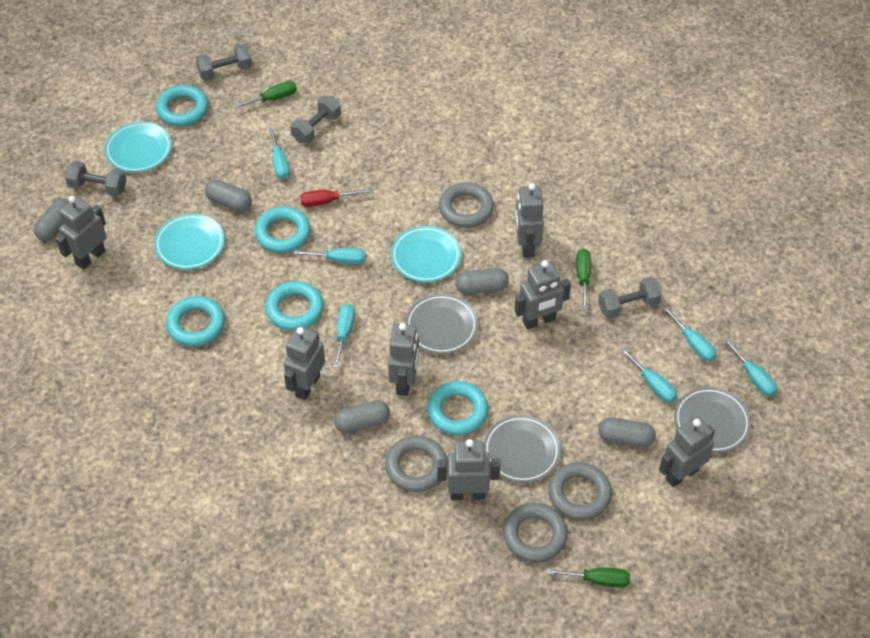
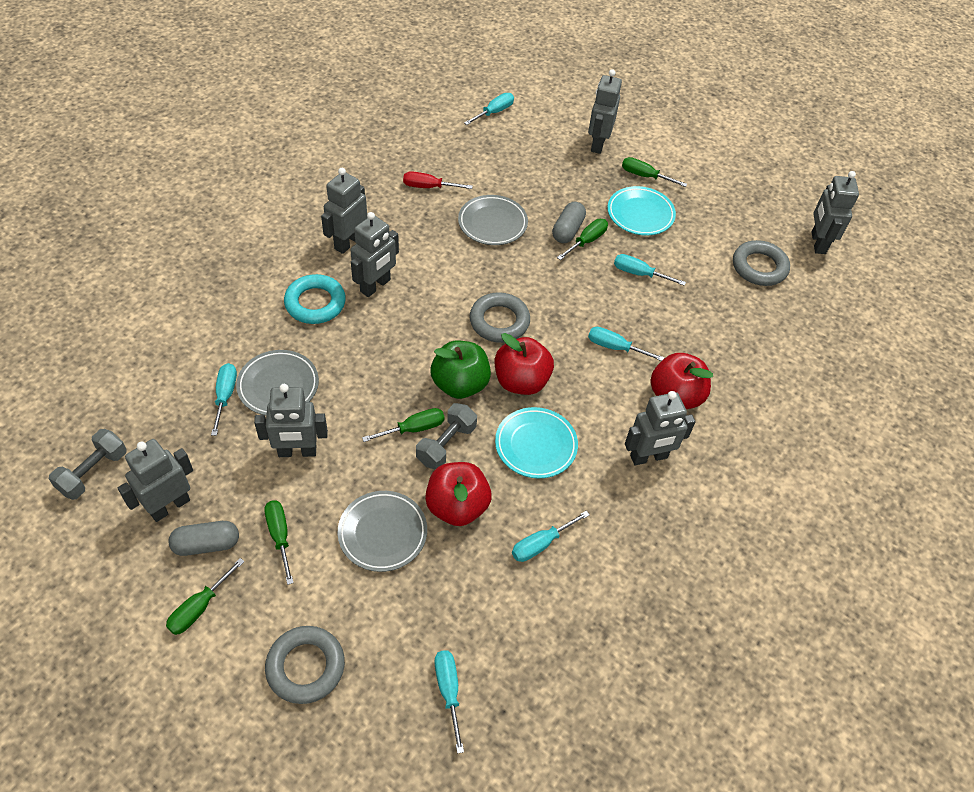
green apple: none = 0 -> [431,341,491,399] = 1
green screwdriver: [234,81,297,109] [546,567,630,588] [576,249,591,310] = 3 -> [166,558,245,635] [265,500,294,585] [362,408,445,442] [557,219,608,260] [622,157,687,187] = 5
grey capsule: [34,198,69,241] [205,180,252,212] [334,400,390,433] [456,268,509,295] [598,417,656,448] = 5 -> [168,521,239,556] [552,202,586,243] = 2
grey dumbbell: [65,161,127,197] [196,44,252,80] [290,96,341,144] [598,277,662,319] = 4 -> [49,429,127,500] [416,403,477,469] = 2
grey ring: [385,435,448,492] [439,182,494,228] [503,503,567,563] [548,462,612,520] = 4 -> [265,626,345,704] [470,292,530,343] [733,240,790,286] = 3
red apple: none = 0 -> [425,462,491,526] [495,333,554,395] [650,353,713,409] = 3
turquoise plate: [105,122,172,172] [154,214,225,270] [391,226,461,282] = 3 -> [495,407,578,478] [607,186,676,235] = 2
turquoise ring: [156,85,209,126] [166,296,225,346] [255,207,311,253] [265,281,324,331] [427,381,488,435] = 5 -> [284,274,346,324] = 1

